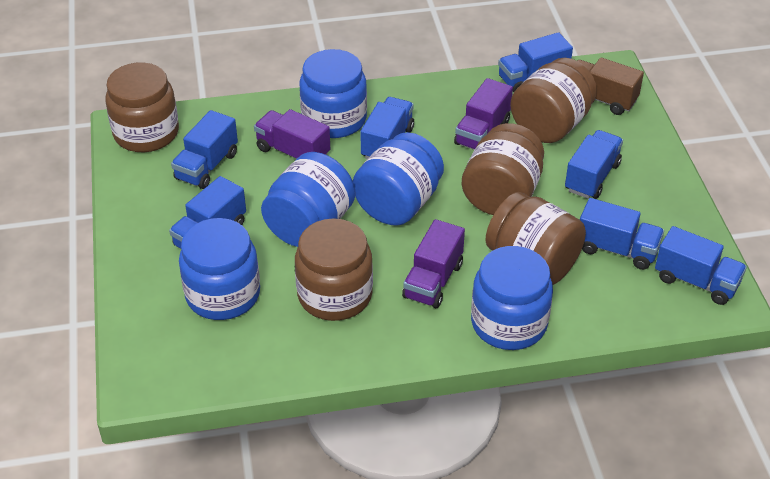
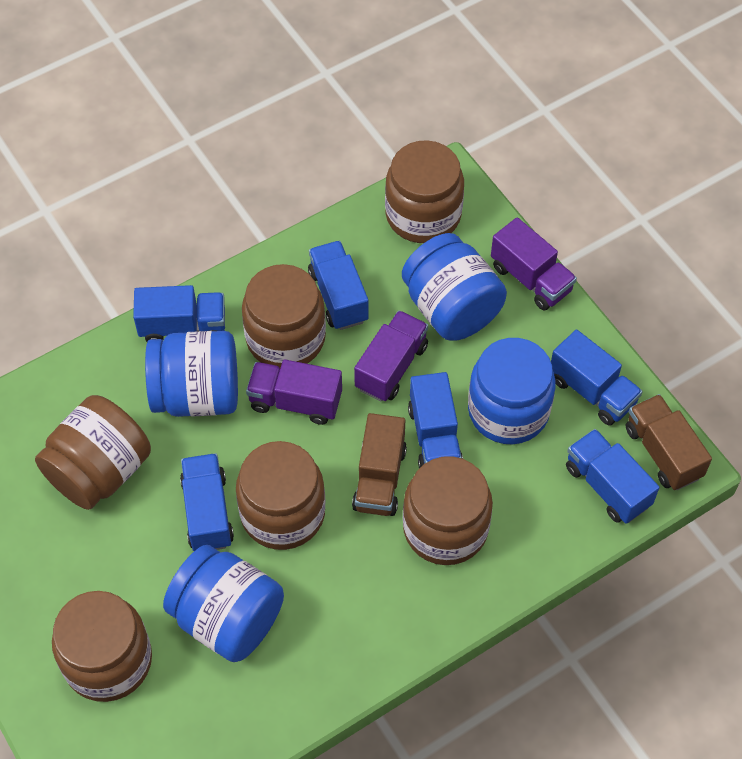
blue jar: [179,218,260,320] [261,152,355,247] [299,49,367,138] [353,132,444,226] [471,246,553,350] = 5 -> [145,331,238,417] [163,545,284,662] [402,233,507,341] [468,338,556,444] = 4
blue truck: [169,176,246,249] [171,110,238,189] [360,97,414,159] [498,32,573,92] [565,130,623,199] [580,198,664,270] [655,226,747,305] = 7 -> [133,285,225,342] [180,453,234,551] [308,241,369,330] [408,372,463,468] [551,330,643,426] [566,429,659,524] = 6
brown jar: [106,62,179,152] [295,218,373,321] [461,123,544,215] [485,192,586,285] [510,58,597,143] = 5 -> [35,395,151,510] [52,591,152,702] [236,441,325,550] [242,264,326,368] [385,140,464,243] [403,456,493,565] = 6
brown truck: [577,58,644,115] = 1 -> [352,413,407,516] [626,394,712,490] = 2

